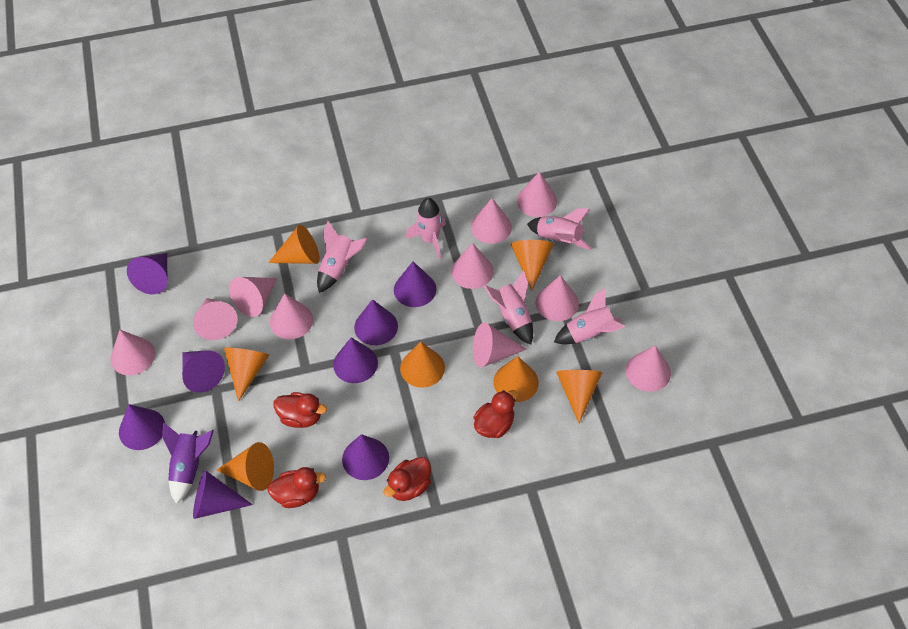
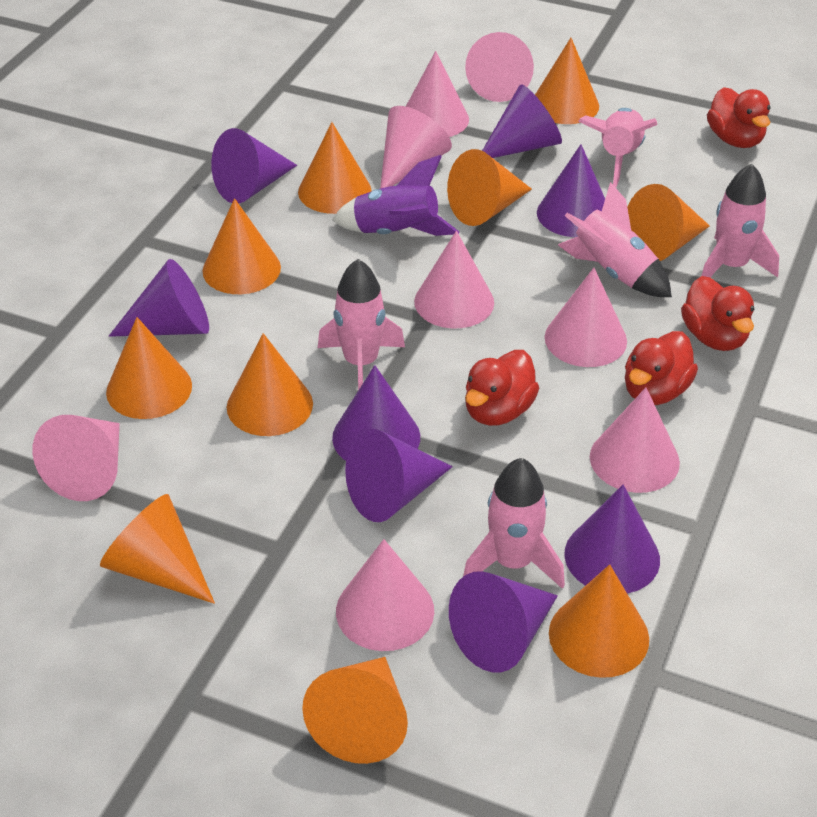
orange cone: [217,442,274,491] [224,348,269,402] [268,225,319,264] [400,342,445,388] [493,356,539,402] [511,240,554,291] [556,370,602,423] = 7 -> [100,494,215,604] [106,317,192,419] [203,198,281,294] [227,333,313,436] [298,122,372,214] [302,657,408,764] [447,149,532,226] [535,38,599,124] [549,564,649,678] [627,184,710,261] = 10
pink cone: [111,330,155,375] [193,298,238,340] [229,277,278,317] [270,293,313,339] [451,243,494,289] [471,198,512,244] [473,322,527,367] [517,171,557,217] [536,275,579,321] [626,345,671,392] = 10 -> [32,415,120,501] [336,539,434,651] [380,106,452,189] [406,51,469,137] [414,231,494,329] [465,32,534,102] [545,268,627,367] [590,387,680,493] = 8

